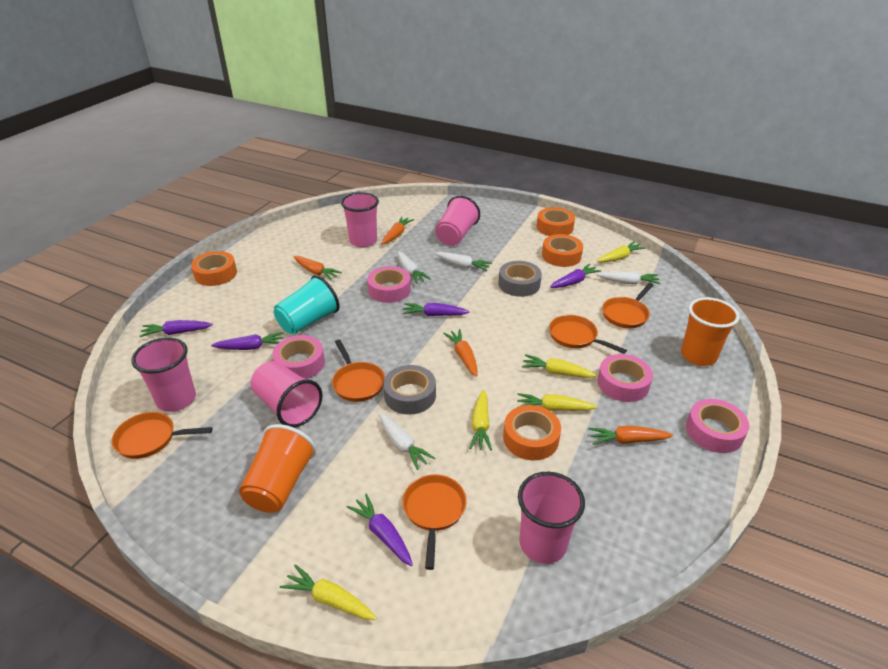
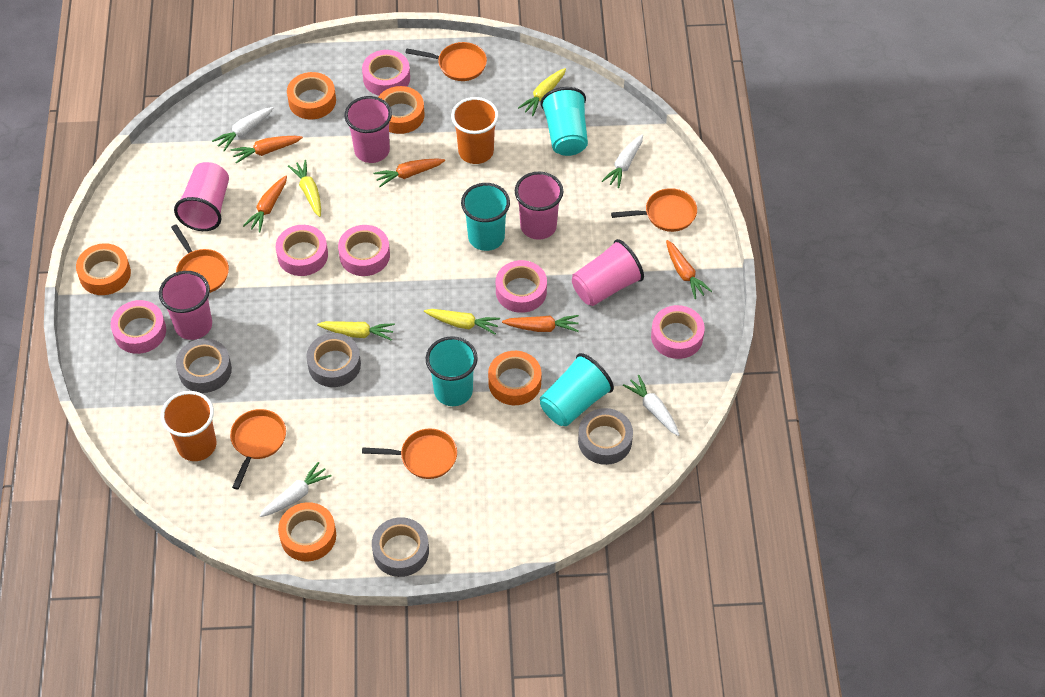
grey tape: [383,365,436,415] [498,261,542,297] = 2 -> [176,338,232,393] [306,333,361,387] [372,517,429,577] [578,408,633,465] = 4
orange carrot: [293,256,342,280] [382,217,414,244] [443,329,477,377] [588,426,673,445] = 4 -> [231,136,303,164] [243,176,287,233] [373,158,445,187] [502,315,579,332] [666,240,712,299] = 5
orange tape: [191,251,237,286] [503,405,561,460] [537,207,575,236] [542,234,583,267] = 4 -> [76,243,131,295] [278,502,336,561] [287,72,336,119] [378,86,425,134] [488,351,541,405] = 5
pink tape: [272,335,325,379] [367,266,411,303] [597,354,653,402] [686,399,750,453] = 4 -> [111,300,166,354] [276,225,328,276] [338,225,390,276] [362,50,410,96] [496,260,547,313] [651,305,705,359] = 6
purple carrot: [140,320,213,337] [211,332,284,350] [347,493,413,566] [403,303,470,316] [550,264,601,288] = 5 -> none = 0
turquoise cup: [274,275,340,334] = 1 -> [426,336,478,406] [461,183,510,251] [540,353,614,426] [541,87,588,156] = 4
yellow carrot: [280,564,377,620] [469,390,492,450] [517,393,597,411] [522,354,597,378] [597,241,645,262] = 5 -> [288,160,321,217] [317,321,395,341] [424,309,500,335] [518,68,566,116] = 4

